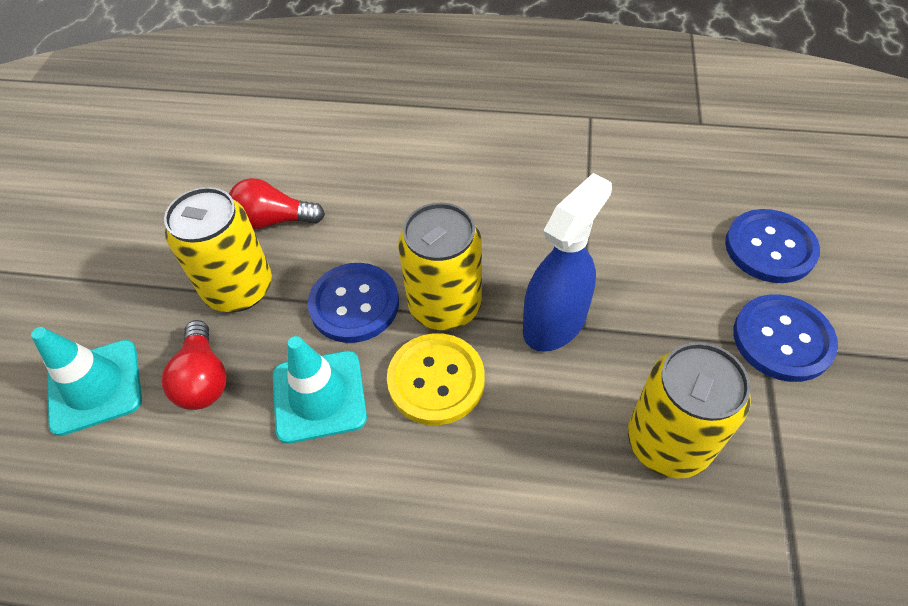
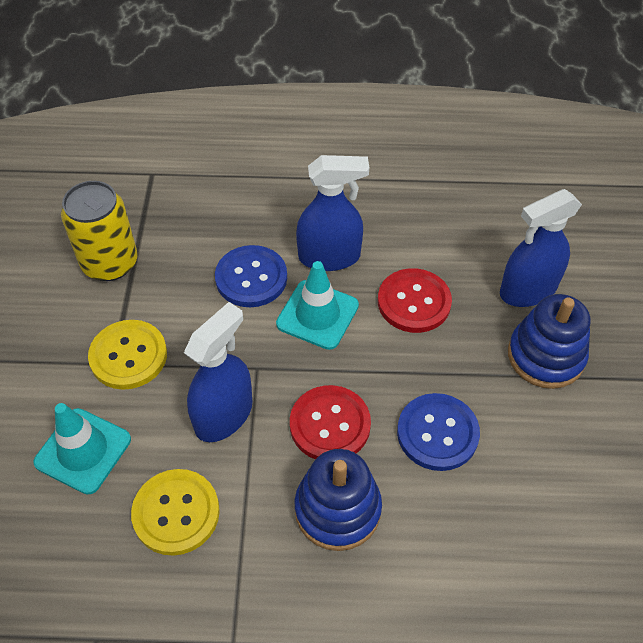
blue button: [308,263,399,343] [725,209,820,283] [733,294,838,382] = 3 -> [215,245,287,307] [397,393,480,471] = 2
blue spray bottle: [523,173,612,352] = 1 -> [184,302,252,442] [296,155,369,271] [500,189,582,307] = 3
blue stacking toy: none = 0 -> [295,449,382,551] [508,294,590,389] = 2
red button: none = 0 -> [290,385,371,459] [378,268,452,333] = 2
red light bulb: [162,320,227,410] [229,178,325,229] = 2 -> none = 0
yellow button: [387,333,485,425] = 1 -> [88,320,167,390] [131,469,220,556] = 2
yellow can: [164,187,272,312] [398,203,482,330] [628,342,751,479] = 3 -> [61,181,138,281] = 1

